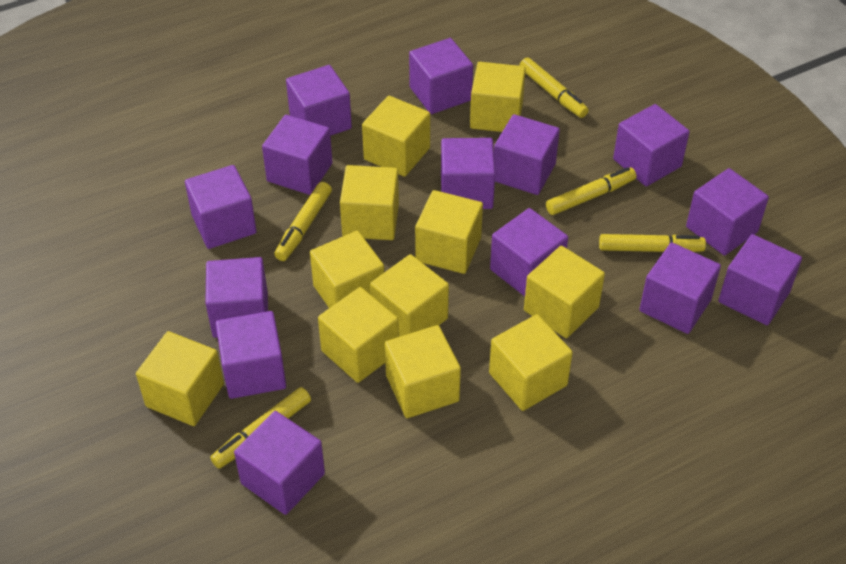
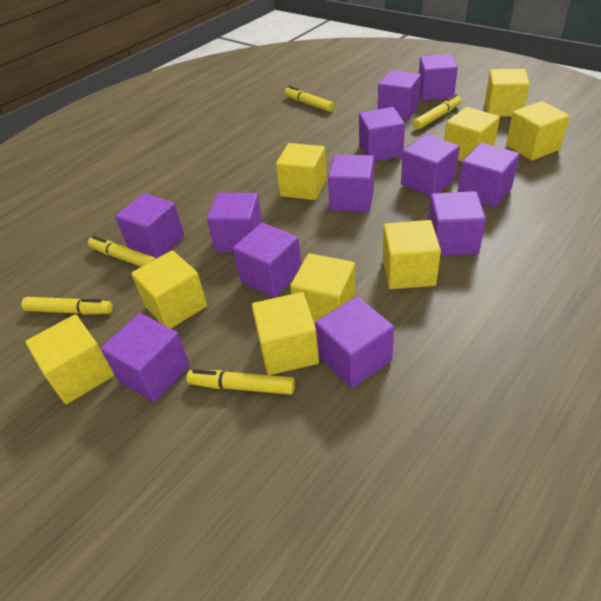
purple cube: [185,165,257,249] [206,257,268,338] [216,311,286,399] [234,411,325,515] [262,115,332,195] [286,65,352,136] [409,38,473,114] [441,138,495,209] [490,208,568,296] [494,114,560,195] [613,104,690,186] [639,242,721,334] [686,168,769,256] [718,234,802,325] = 14 -> [100,313,190,402] [115,193,184,259] [207,193,263,252] [233,223,301,298] [315,296,394,388] [328,155,374,212] [359,107,405,161] [378,70,421,120] [401,134,460,197] [419,54,458,101] [428,191,486,256] [458,143,520,208] = 12
yellow cube: [136,331,224,426] [310,231,384,308] [318,287,399,383] [340,165,399,240] [362,96,430,177] [370,254,449,337] [385,325,461,418] [415,190,483,274] [470,62,526,132] [489,314,573,411] [524,246,605,338] = 11 -> [25,314,114,404] [131,250,207,328] [252,292,319,375] [276,143,327,200] [290,253,356,325] [383,220,441,289] [444,107,500,162] [485,69,530,117] [506,101,570,161] = 9

